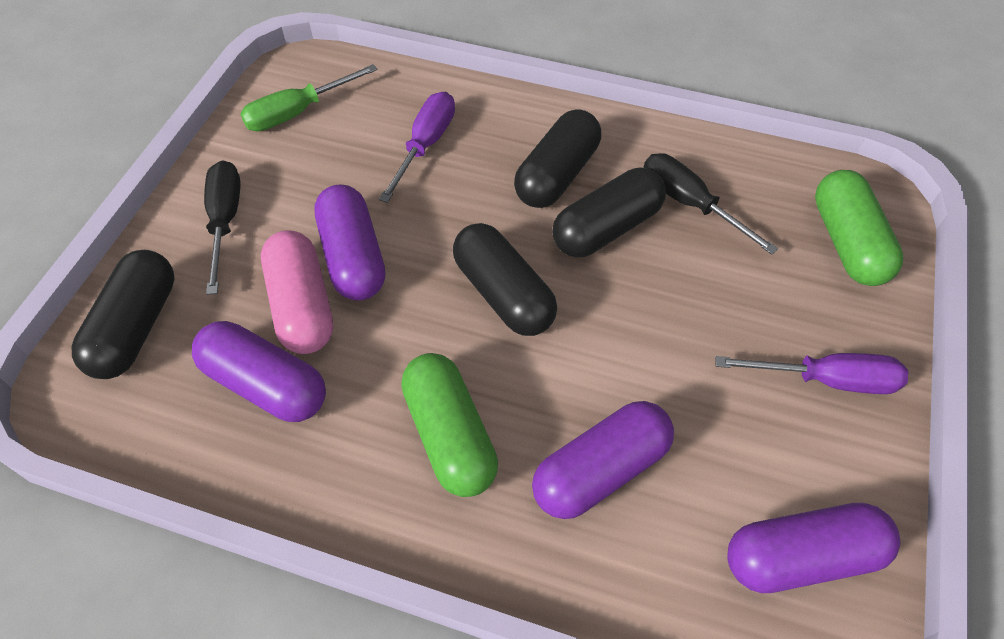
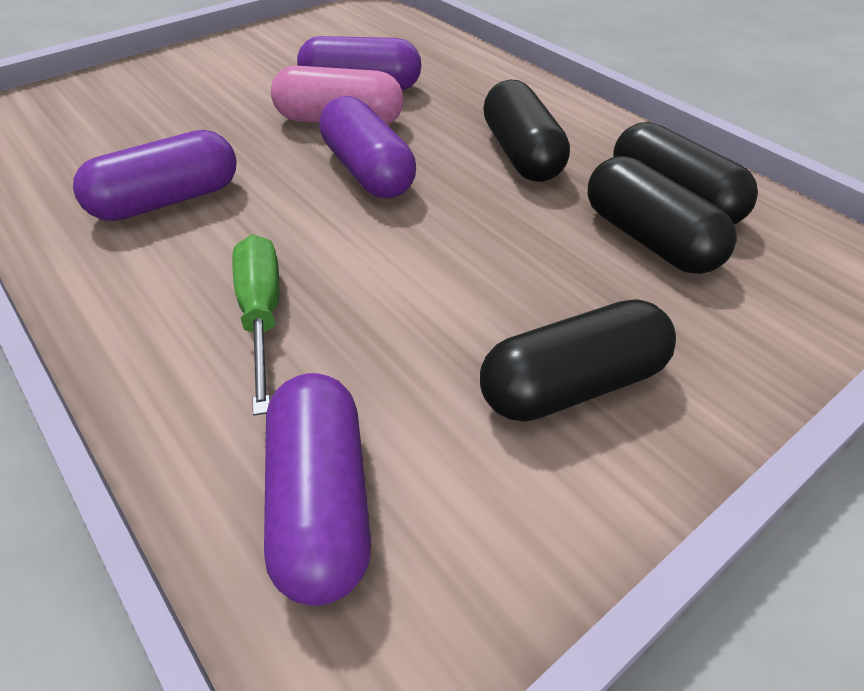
black screwdriver: [204,160,240,295] [644,153,778,255] = 2 -> none = 0
green capsule: [401,353,498,497] [815,170,903,286] = 2 -> none = 0
purple screwdriver: [379,92,455,203] [715,353,908,394] = 2 -> none = 0

